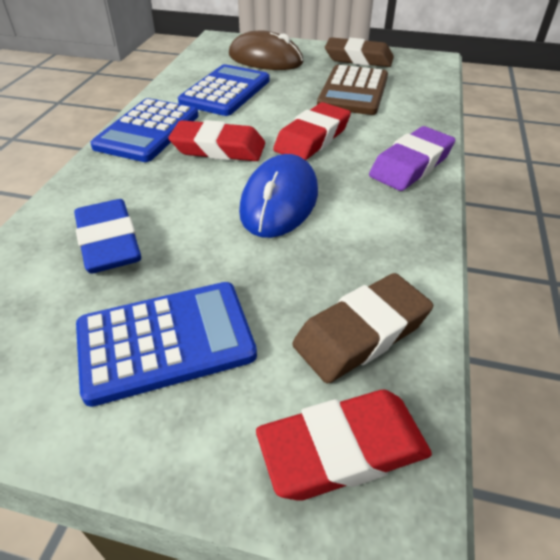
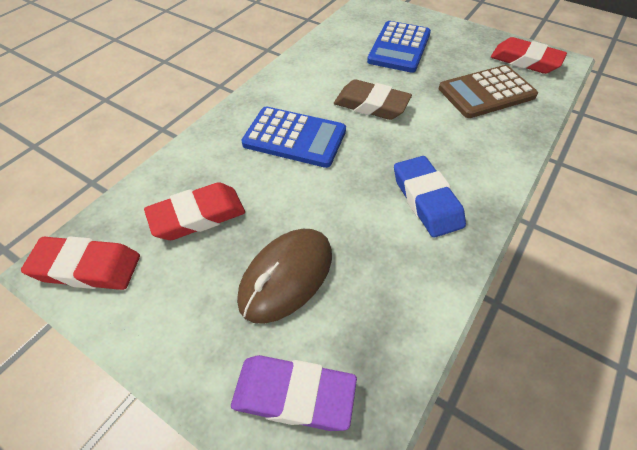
blue calculator: [76,282,257,407] [90,98,199,162] [178,64,270,116] = 3 -> [241,107,346,168] [367,21,431,73] = 2
blue mouse: [239,154,318,238] = 1 -> none = 0
brown eraser: [292,273,433,383] [325,37,394,67] = 2 -> [334,79,412,120] = 1

